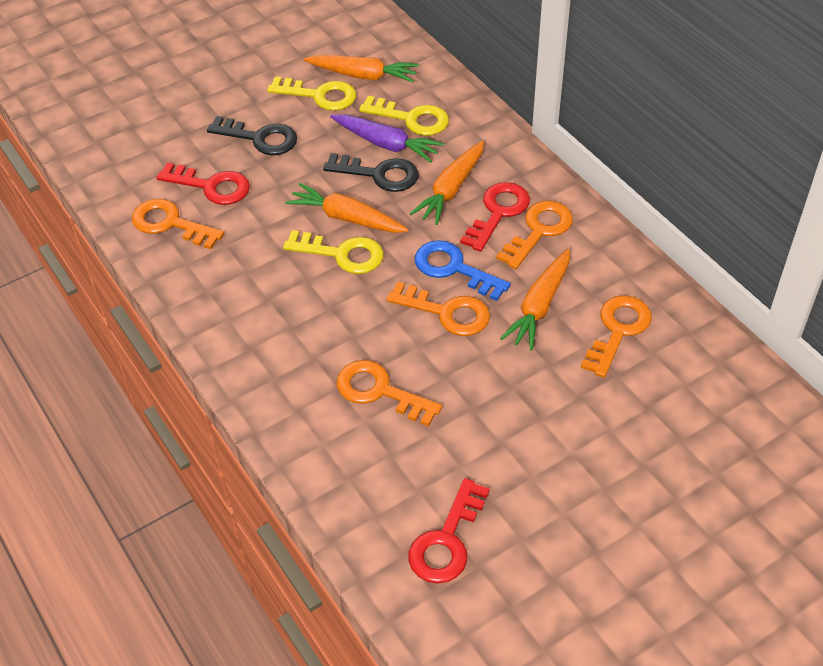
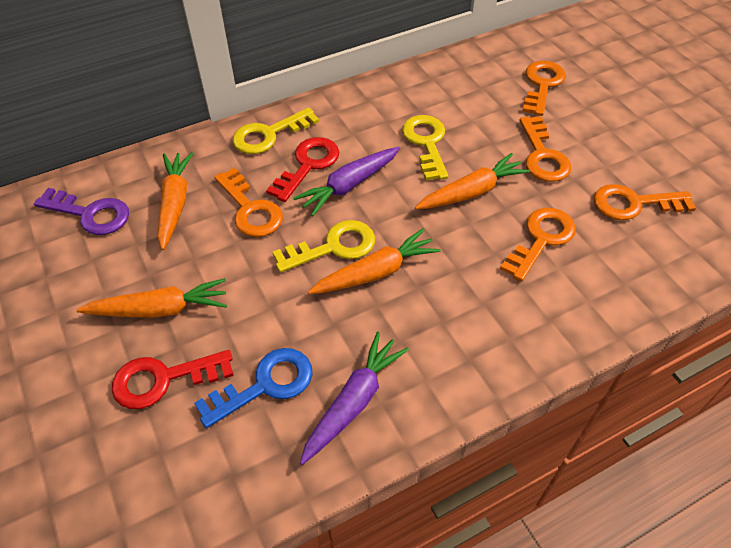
black key: [207,116,297,155] [323,153,418,192] = 2 -> none = 0
purple carrot: [330,114,444,163] = 1 -> [293,147,400,216] [300,332,409,465] = 2
purple key: none = 0 -> [34,188,129,235] = 1
red key: [156,162,250,205] [408,478,490,584] [460,182,530,252] = 3 -> [112,350,234,409] [266,137,339,202] = 2

